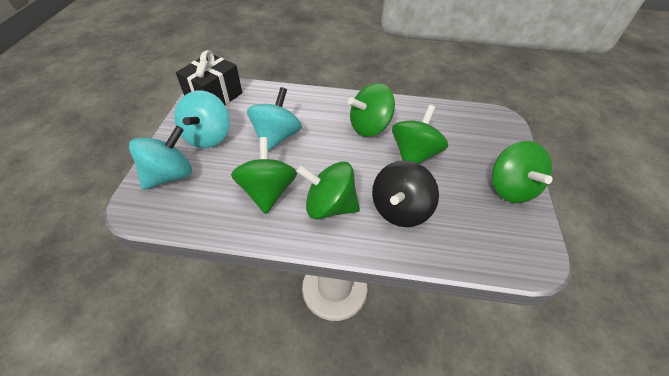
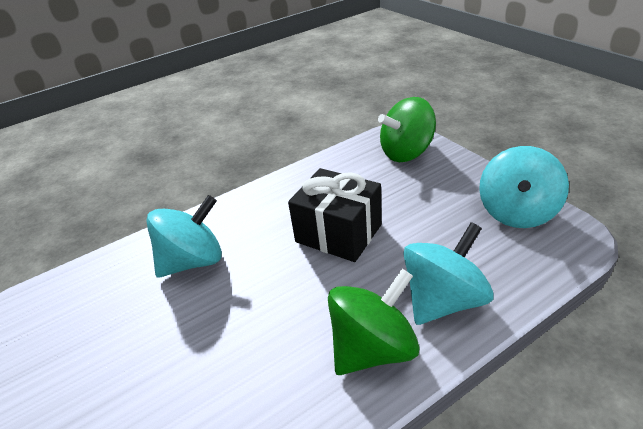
black spinning top: [372,161,439,227] = 1 -> none = 0
green spinning top: [231,137,297,214] [296,162,360,219] [348,83,395,137] [392,105,448,164] [492,141,553,203] = 5 -> [328,269,420,375] [378,97,436,162] = 2

